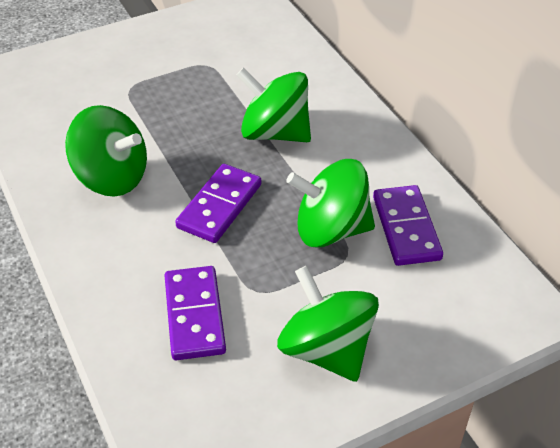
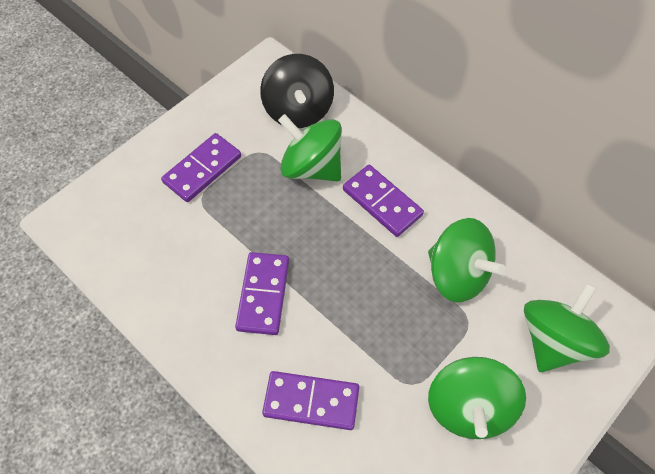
black spinning top: none = 0 -> [260,54,334,128] = 1
purple domino: [164,266,226,360] [175,164,261,243] [373,185,443,266] = 3 -> [161,133,241,202] [235,252,289,335] [262,371,359,430] [343,165,424,237] = 4

